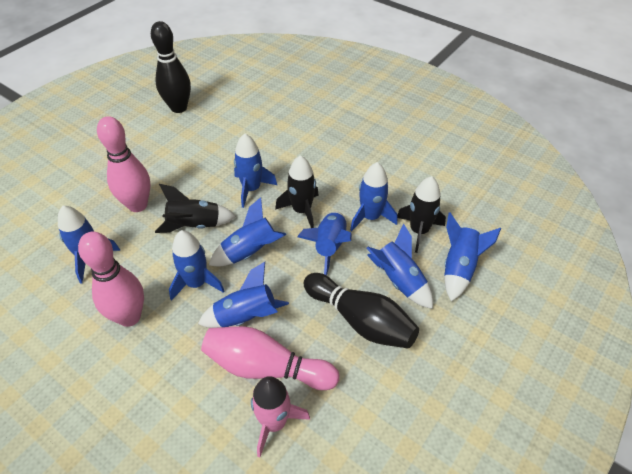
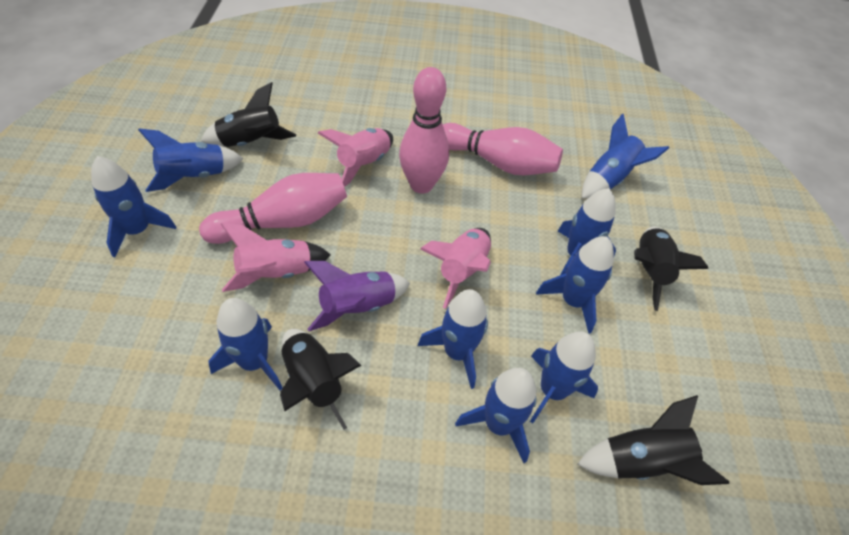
black bowling pin: [151,21,191,113] [304,273,419,349] = 2 -> none = 0
black rocket: [155,184,236,233] [275,155,319,228] [397,176,446,253] = 3 -> [201,82,296,147] [280,329,361,429] [578,395,729,485] [634,227,709,311] = 4
pink rocket: [251,376,310,457] = 1 -> [221,223,331,292] [318,128,393,187] [420,228,491,309] = 3
purple rocket: none = 0 -> [304,261,410,331] = 1

